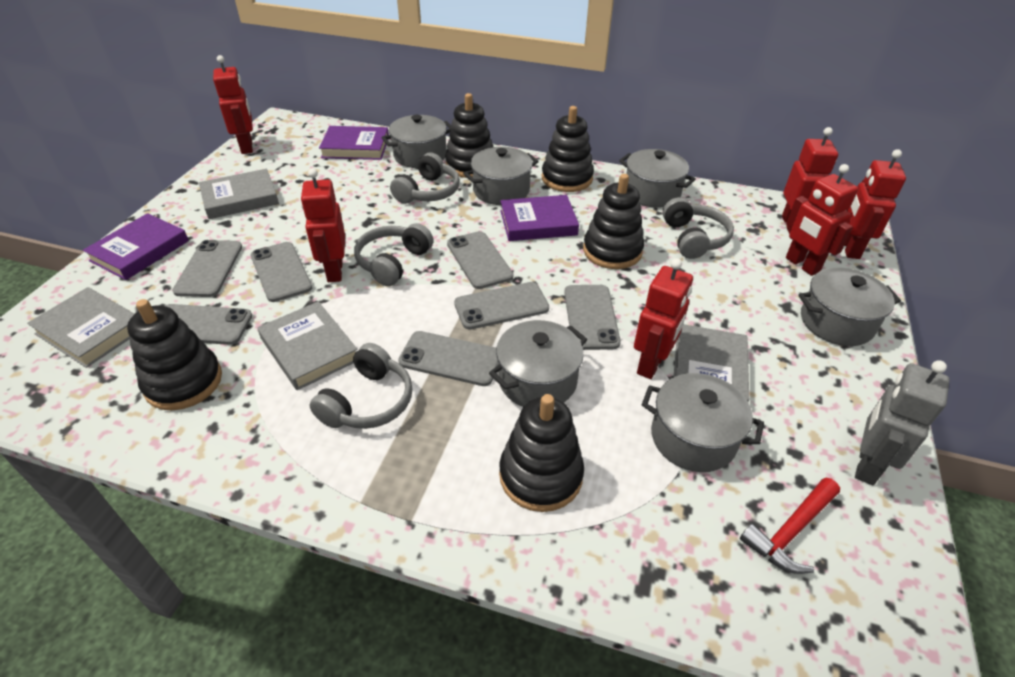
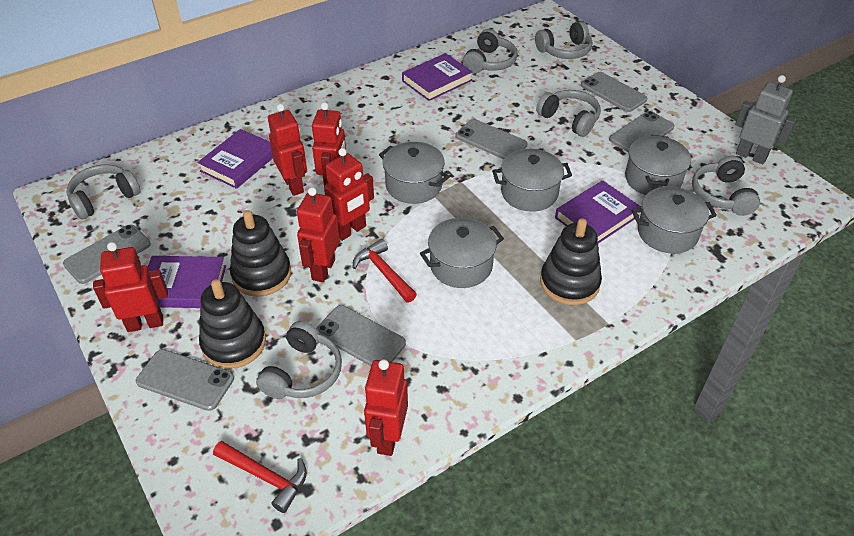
black stacking toy: [127,299,222,411] [445,93,493,178] [499,394,584,512] [542,106,594,192] [583,174,644,269] = 5 -> [199,279,266,369] [230,210,291,297] [540,218,602,305] = 3
grey book: [27,287,134,368] [199,169,279,219] [257,301,357,390] [674,324,749,402] = 4 -> none = 0
grey headphones: [309,343,412,429] [354,223,433,286] [390,152,460,204] [663,197,734,259] = 4 -> [67,164,141,219] [256,321,342,399] [463,29,518,73] [535,21,592,59] [536,90,601,137] [692,156,760,216] = 6
grey phone: [165,304,252,345] [172,240,242,297] [250,242,313,302] [398,331,499,386] [447,231,513,289] [454,282,549,330] [564,285,621,350] = 7 -> [63,225,151,284] [136,349,234,411] [316,305,406,366] [455,119,527,159] [581,72,647,112] [609,111,674,153] = 6
grey pot: [381,115,452,168] [463,147,539,205] [489,320,587,407] [619,149,696,207] [642,373,764,472] [798,268,901,346] = 6 -> [379,142,449,204] [420,218,504,288] [492,149,572,212] [625,134,691,195] [632,187,717,254] = 5
purple book: [83,213,189,280] [319,126,389,160] [500,195,579,241] = 3 -> [148,256,226,308] [197,129,273,189] [402,53,473,101] [555,180,642,243] = 4
red hammer: [740,477,840,574] = 1 -> [213,441,307,513] [352,239,417,303] = 2

